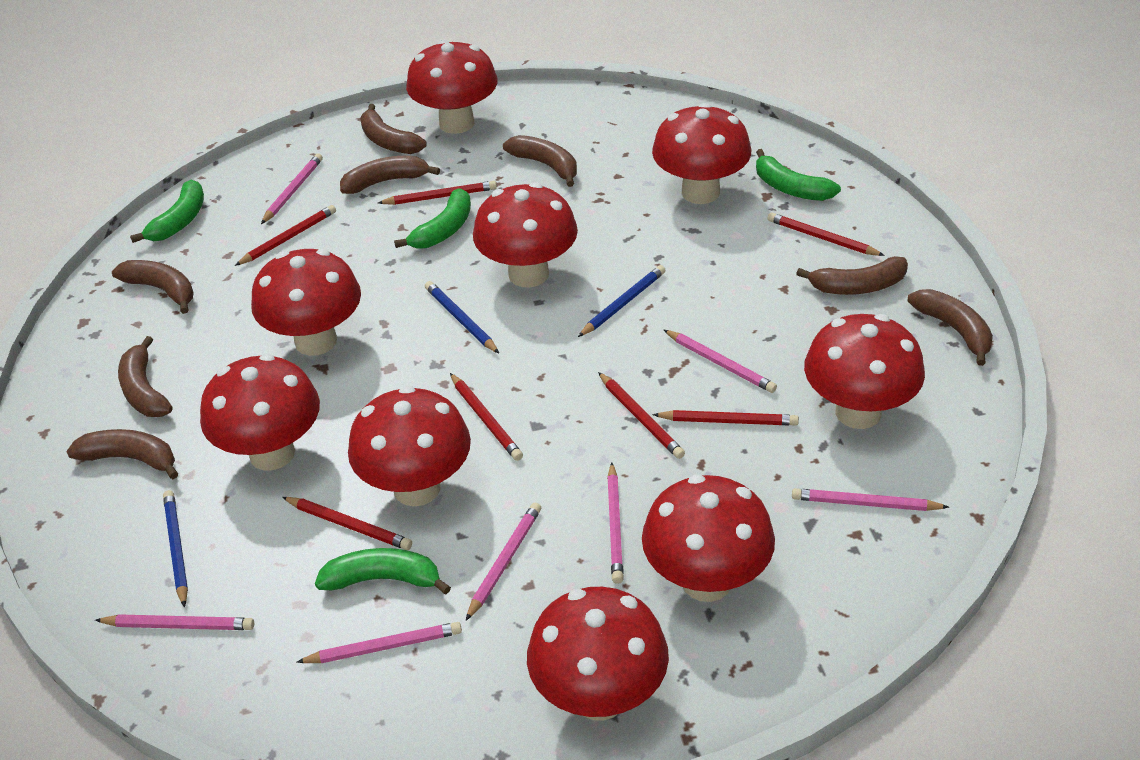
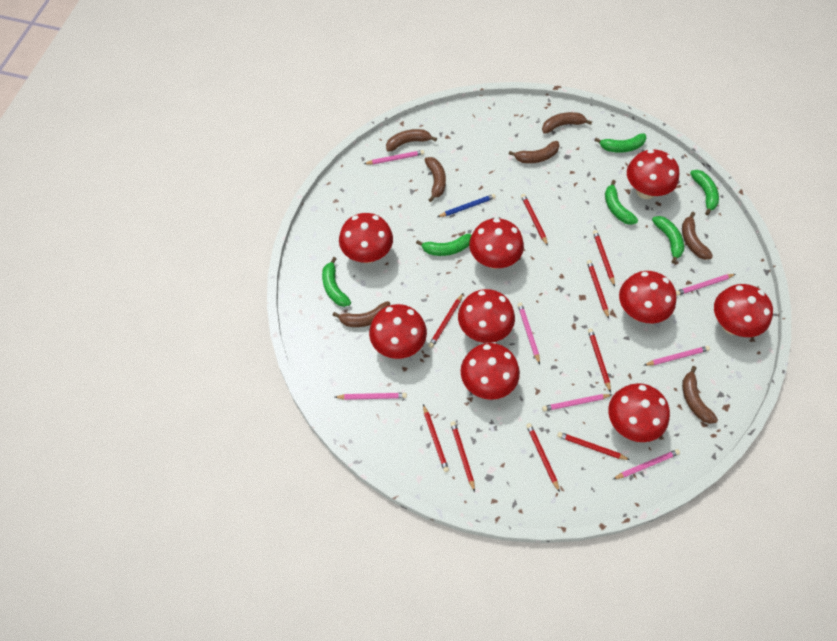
blue pencil: [163,490,188,608] [425,281,499,353] [578,265,666,337] = 3 -> [437,194,496,217] = 1
brown banana: [66,429,178,479] [112,260,194,314] [118,336,172,417] [340,156,440,194] [360,104,427,154] [503,135,577,187] [796,256,908,295] [907,289,993,366] = 8 -> [332,301,390,327] [386,129,437,152] [425,157,446,202] [509,141,560,163] [542,112,592,134] [682,212,713,260] [682,366,718,424] = 7
green banana: [130,180,204,243] [315,548,451,594] [394,188,471,249] [756,149,841,201] = 4 -> [322,257,351,307] [416,234,471,256] [594,133,646,153] [605,180,638,225] [652,216,684,264] [690,170,719,215] = 6
red pencil: [235,205,336,266] [282,497,412,550] [378,181,497,205] [450,373,523,461] [598,372,685,459] [652,410,799,426] [767,212,885,256] = 7 -> [423,404,449,472] [428,293,463,348] [450,421,475,492] [521,194,548,246] [526,423,560,492] [557,432,630,460] [587,260,609,319] [588,328,611,393] [593,230,615,287] = 9

